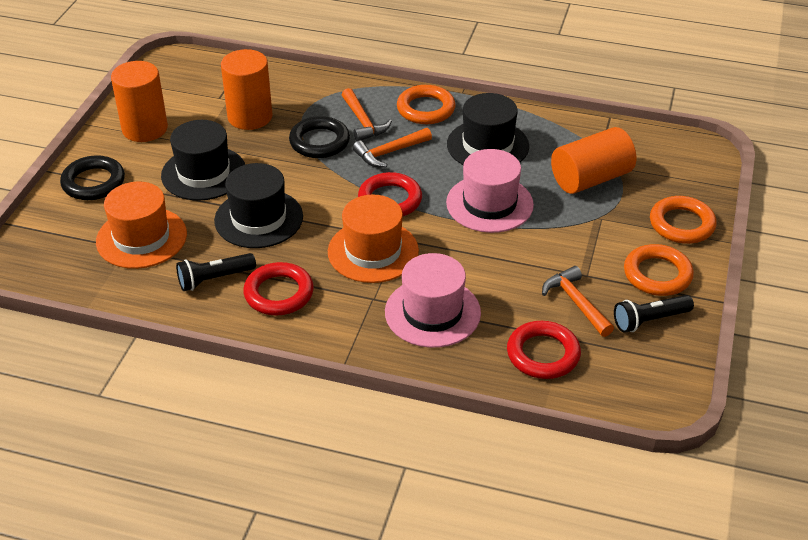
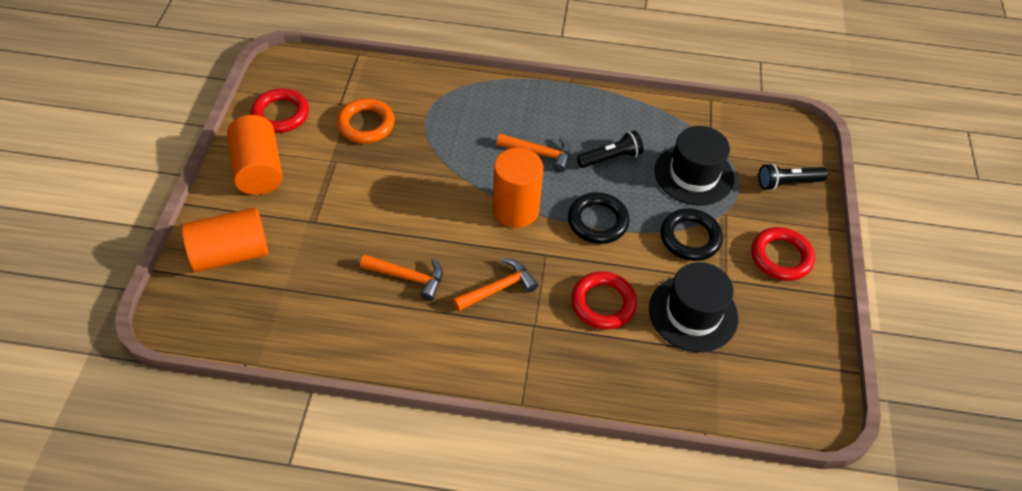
black hat: [161,120,245,201] [214,163,303,248] [447,93,529,165] = 3 -> [649,262,738,352] [655,126,734,206] = 2
orange hat: [96,182,187,269] [328,194,419,283] = 2 -> none = 0
orange ring: [397,85,455,124] [624,244,694,296] [650,196,717,244] = 3 -> [337,98,395,143] = 1
pink hat: [385,253,481,348] [446,149,534,233] = 2 -> none = 0

